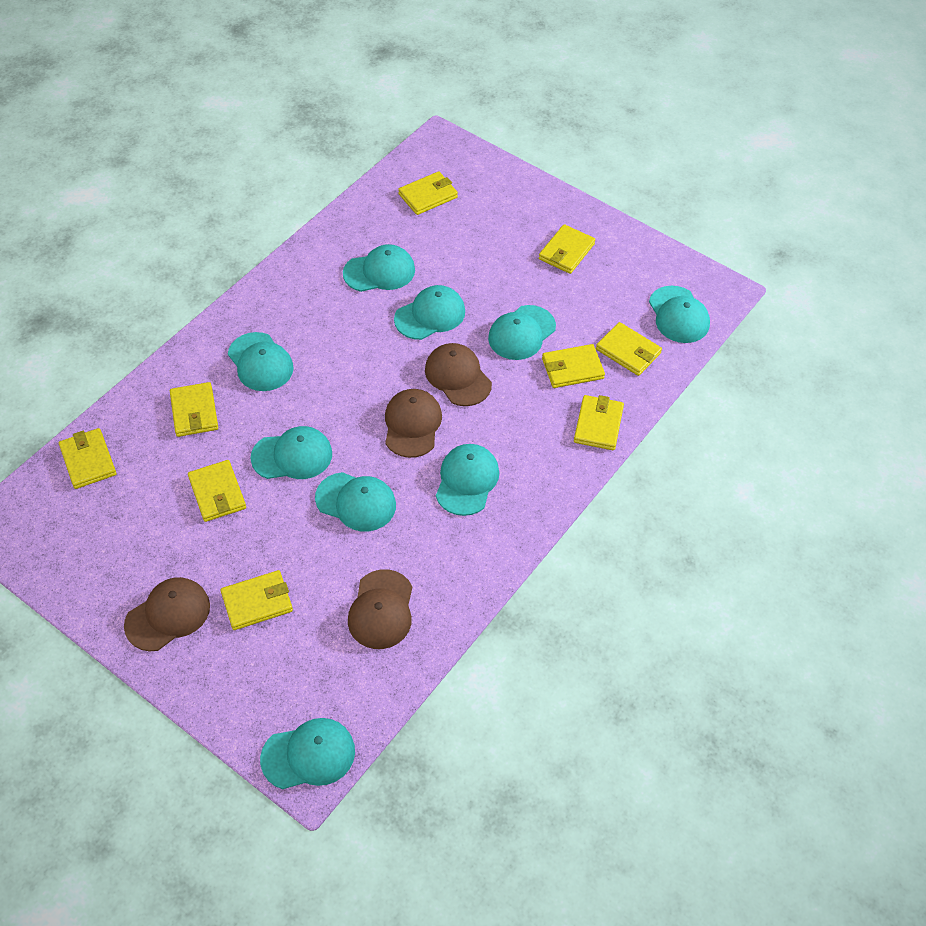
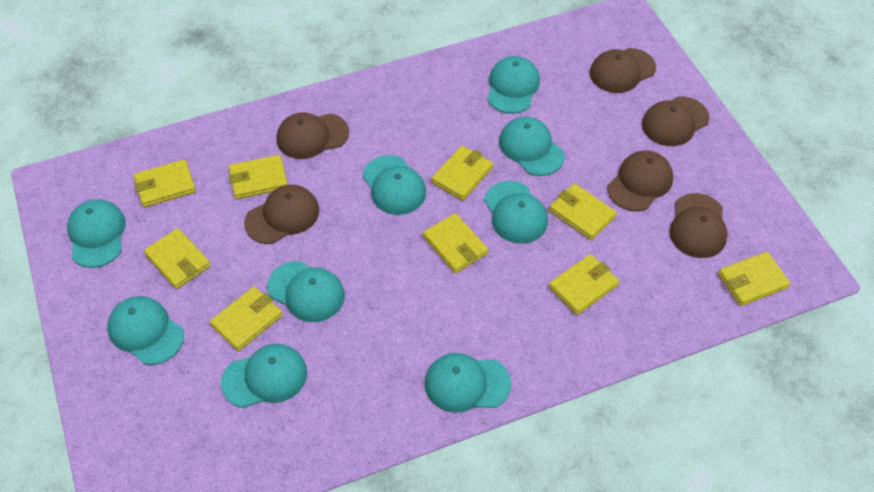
brown cap: [124,577,210,651] [348,569,412,649] [385,389,442,458] [425,343,492,406] = 4 -> [244,185,319,244] [277,112,349,159] [590,48,656,93] [607,151,673,211] [642,97,709,146] [669,193,727,258] = 6

